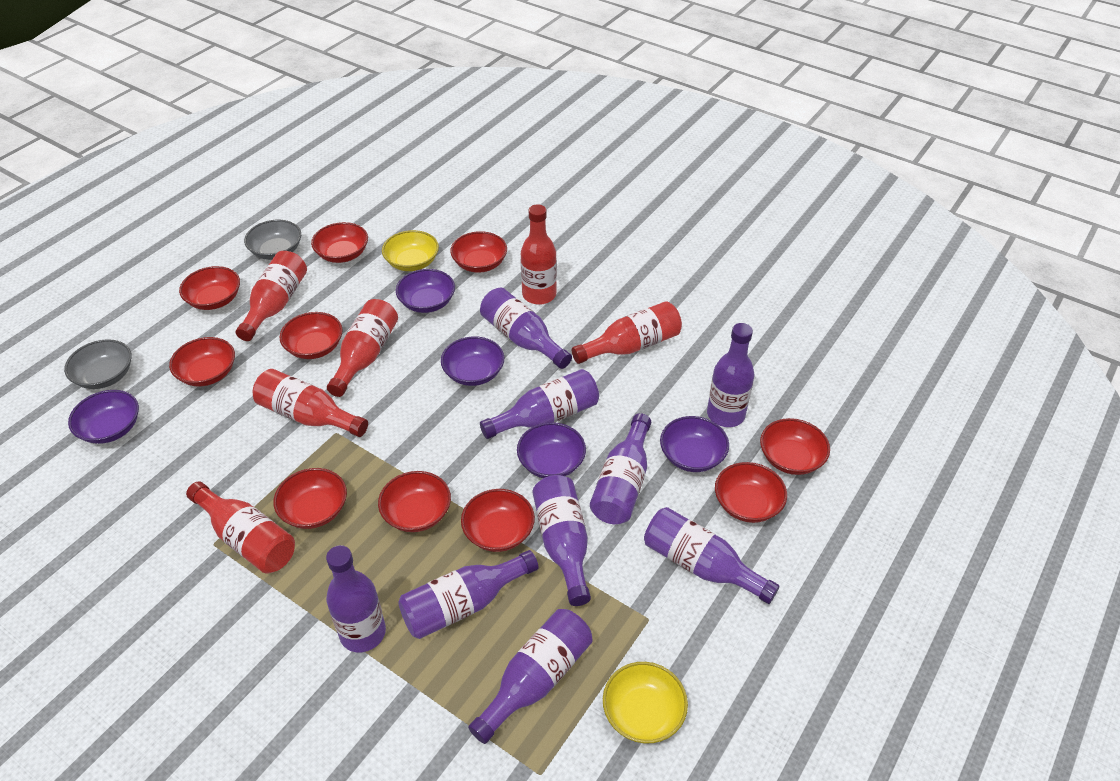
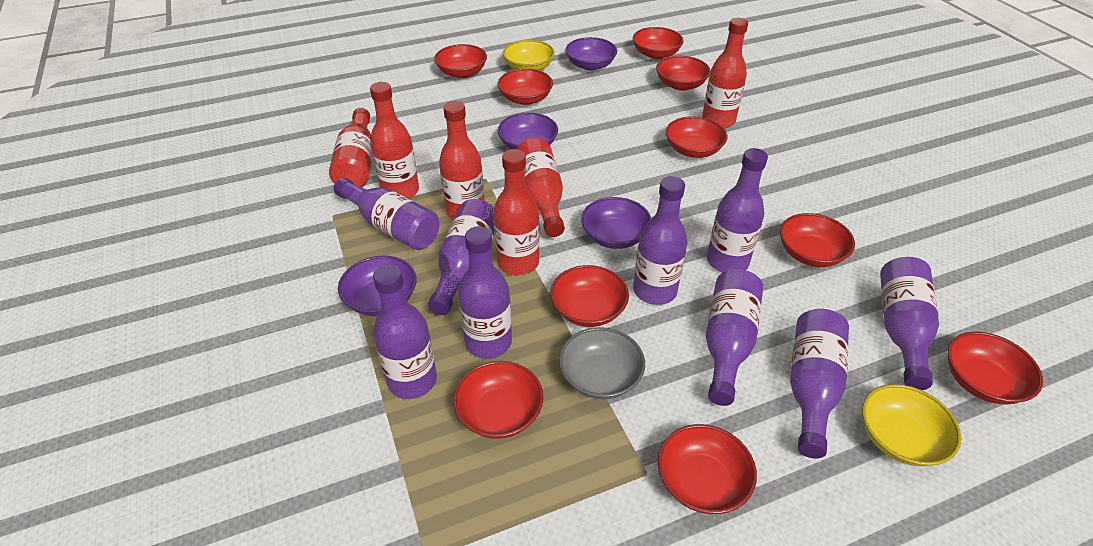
grey bowl: [64,339,132,389] [244,220,301,260] = 2 -> [559,327,645,399] = 1
purple bowl: [68,390,139,444] [396,269,455,313] [441,337,504,386] [517,422,586,478] [660,416,729,472] = 5 -> [338,256,417,316] [498,113,558,149] [565,37,617,71] [581,197,651,249] = 4

